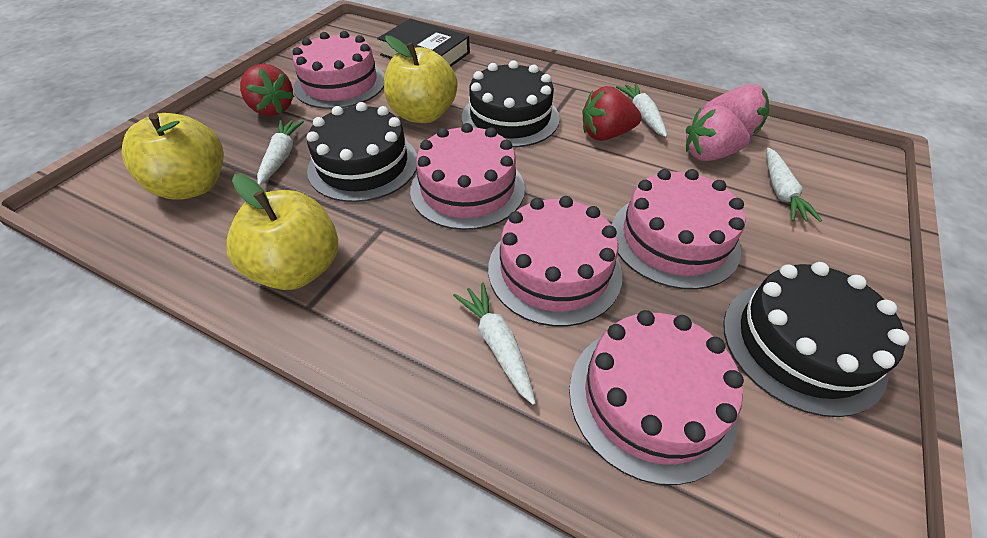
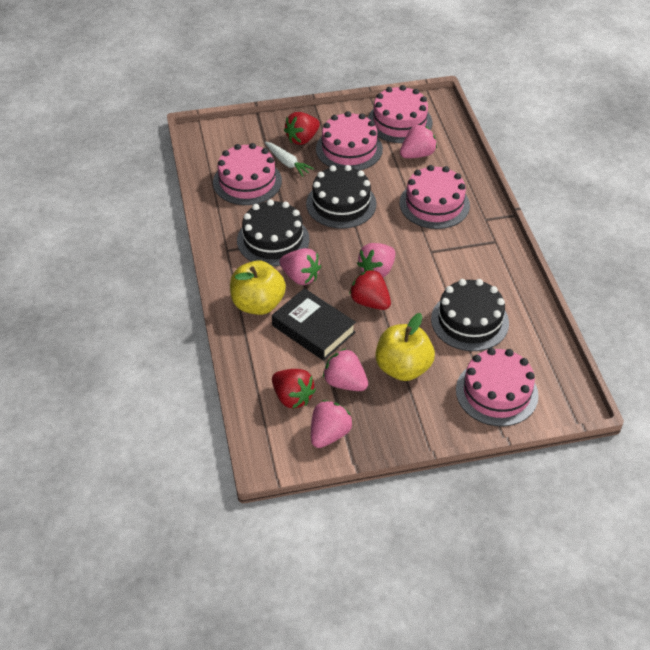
pink strawberry: [686,105,750,161] [703,84,770,136] = 2 -> [280,248,321,285] [311,400,353,448] [323,348,368,391] [357,243,395,277] [400,124,437,158] = 5
red strawberry: [240,64,294,116] [582,86,642,141] = 2 -> [272,369,316,409] [284,112,320,145] [349,269,391,310] = 3
white carrot: [257,120,304,185] [453,282,536,405] [616,83,667,137] [767,148,822,222] = 4 -> [265,142,314,177] = 1
yellow apple: [122,113,224,199] [227,174,338,290] [384,36,457,123] = 3 -> [230,260,286,315] [375,313,435,381] = 2

